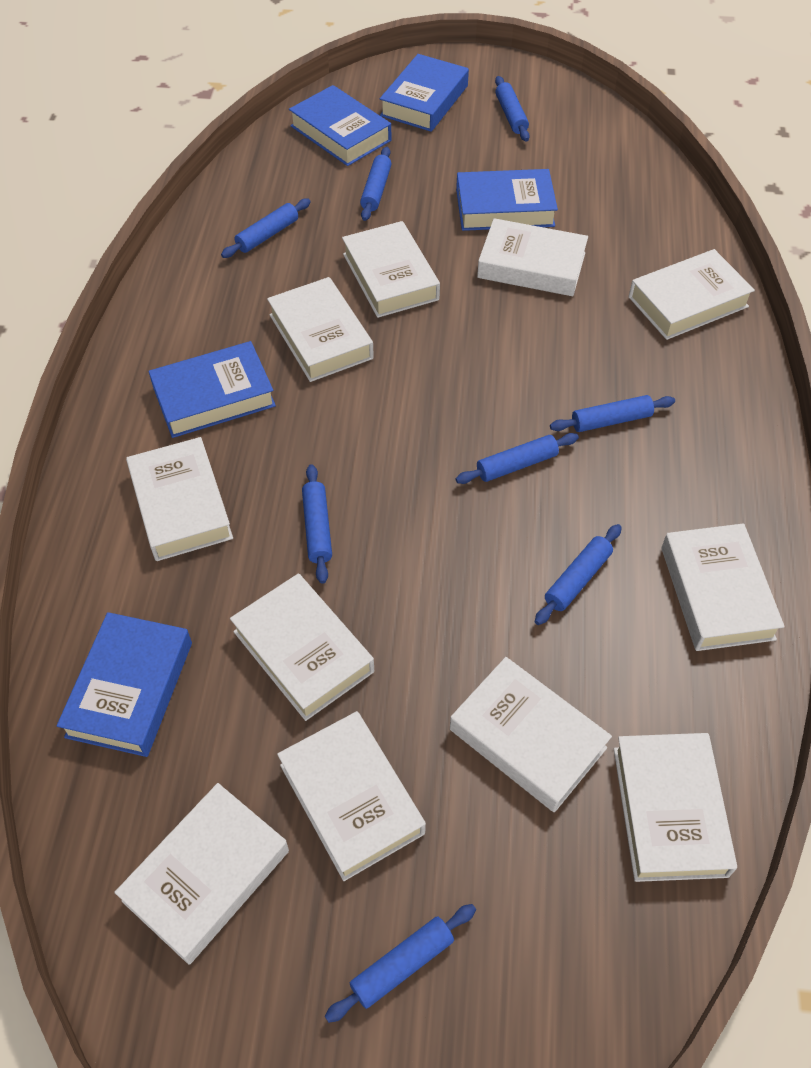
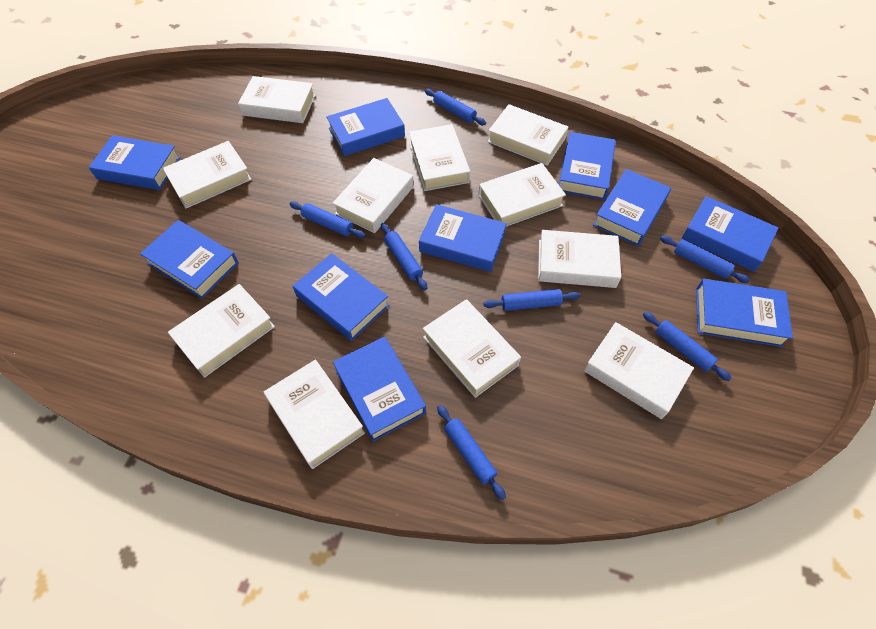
blue book: [57,612,192,757] [149,341,276,438] [289,85,391,166] [380,54,469,132] [456,169,558,231] = 5 -> [89,135,180,190] [140,220,238,299] [293,253,389,341] [326,98,405,156] [333,337,426,442] [419,204,507,272] [559,132,616,200] [593,169,671,246] [682,196,778,272] [696,279,793,347] = 10
blue rolling pin: [221,199,311,258] [302,464,332,584] [325,904,476,1023] [360,147,391,221] [455,433,579,484] [495,76,530,141] [535,524,622,625] [550,395,675,432] = 8 -> [289,201,365,238] [381,223,427,290] [425,89,486,125] [437,405,506,500] [484,289,580,311] [643,312,732,381] [660,235,750,283] = 7

